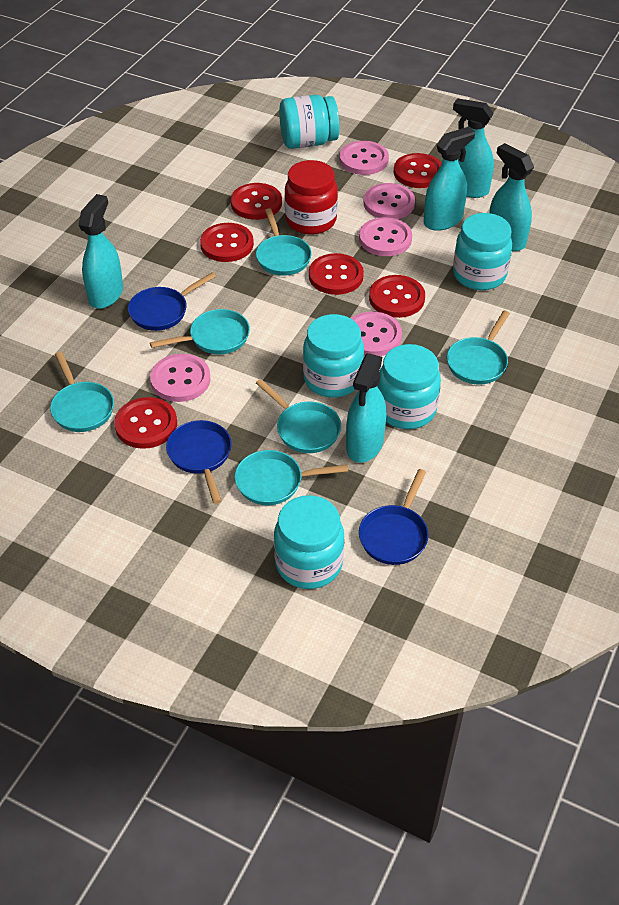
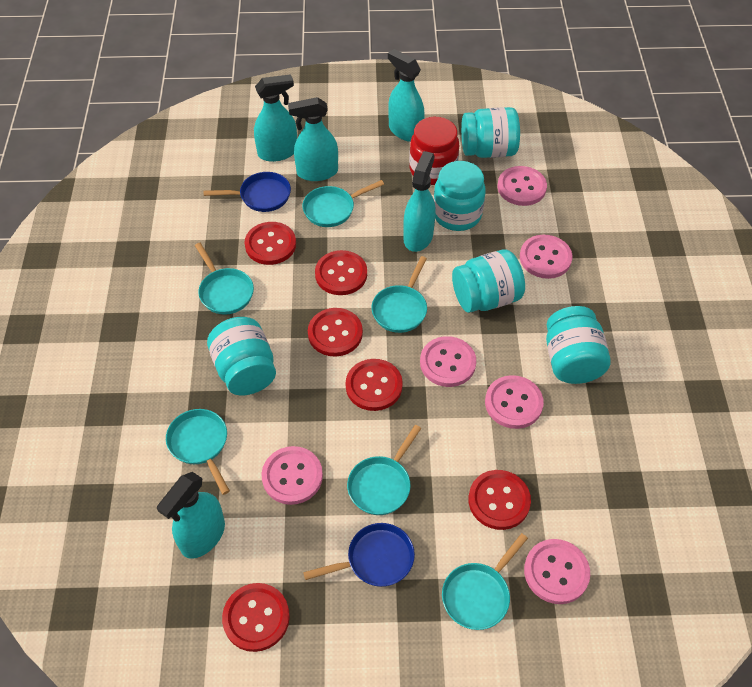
blue pan: [128,272,216,331] [166,420,232,504] [359,469,429,565] = 3 -> [204,172,291,212] [303,523,415,587] = 2
pink button: [150,354,211,402] [339,141,389,175] [351,311,402,356] [359,217,412,256] [364,183,415,219] = 5 -> [262,446,323,505] [420,336,476,387] [485,375,544,429] [497,166,547,206] [520,235,572,279] [524,539,590,604] = 6

